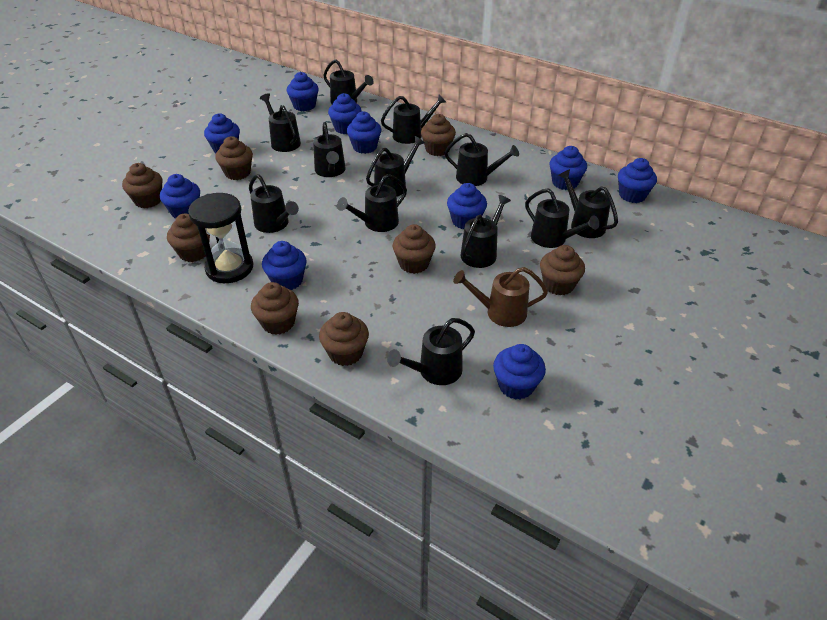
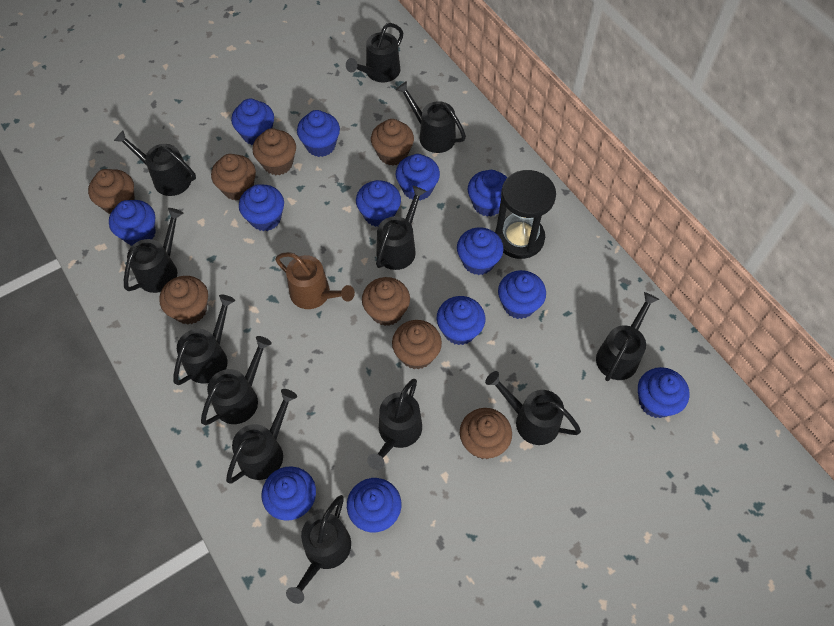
blue cupcake: [160,174,200,219] [204,113,240,153] [262,241,307,290] [287,72,319,111] [328,93,362,134] [347,111,382,154] [447,183,487,229] [493,344,546,400] [550,146,587,190] [618,158,657,203] = 10 -> [109,200,155,246] [231,99,274,145] [239,184,284,231] [262,466,316,521] [297,110,340,157] [347,478,401,532] [356,180,401,227] [396,154,440,201] [437,296,485,345] [457,227,504,275] [468,170,507,216] [498,270,546,319] [638,367,690,418] = 13

